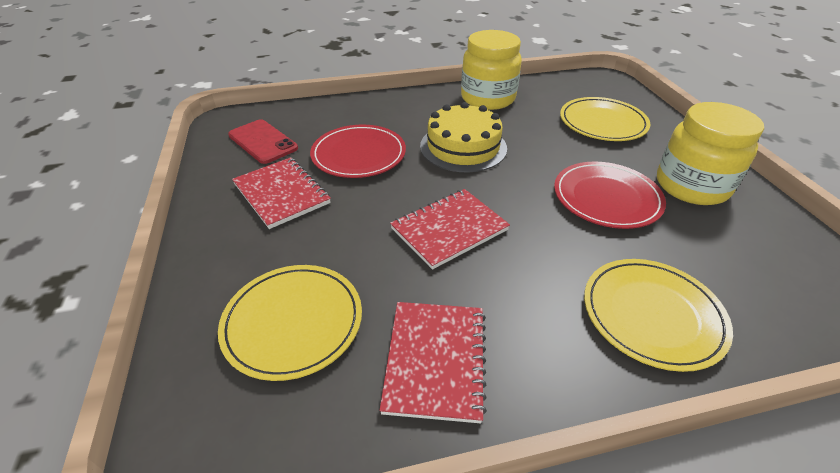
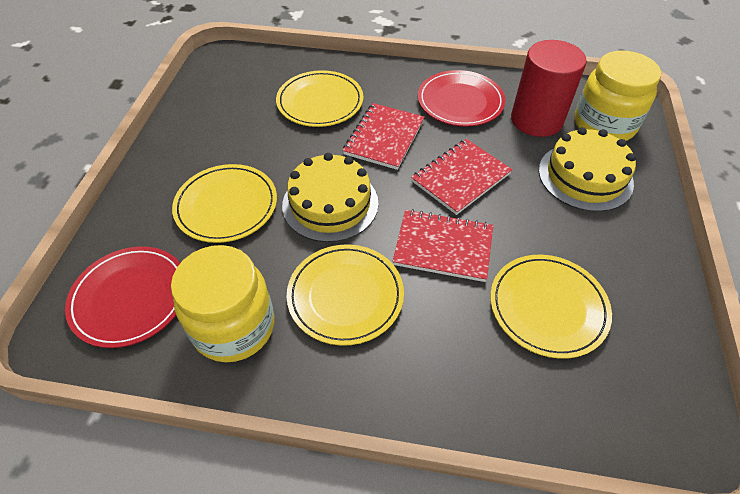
red cylinder: none = 0 -> [511,40,587,137] = 1
red phone: [228,120,298,164] = 1 -> none = 0
yellow cake: [420,102,507,173] = 1 -> [282,153,378,242] [539,127,636,212] = 2
yellow plate: [218,265,362,381] [560,97,651,141] [584,259,733,372] = 3 -> [172,164,277,243] [276,70,363,127] [287,244,404,346] [490,255,612,359] = 4

